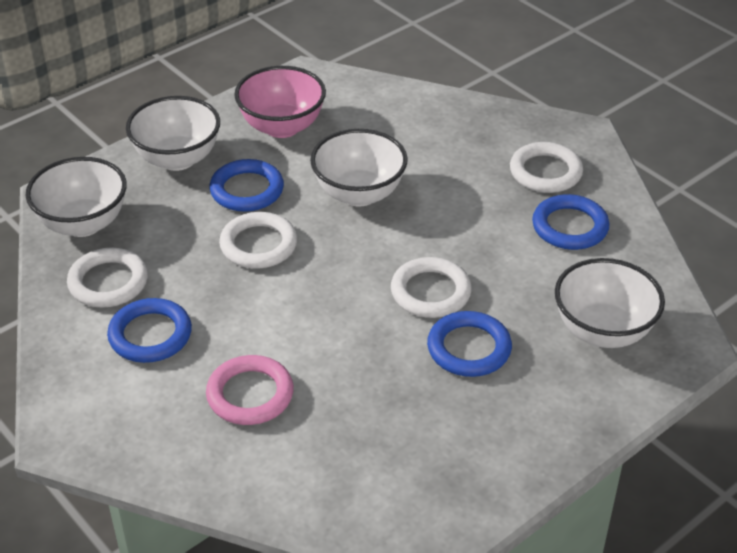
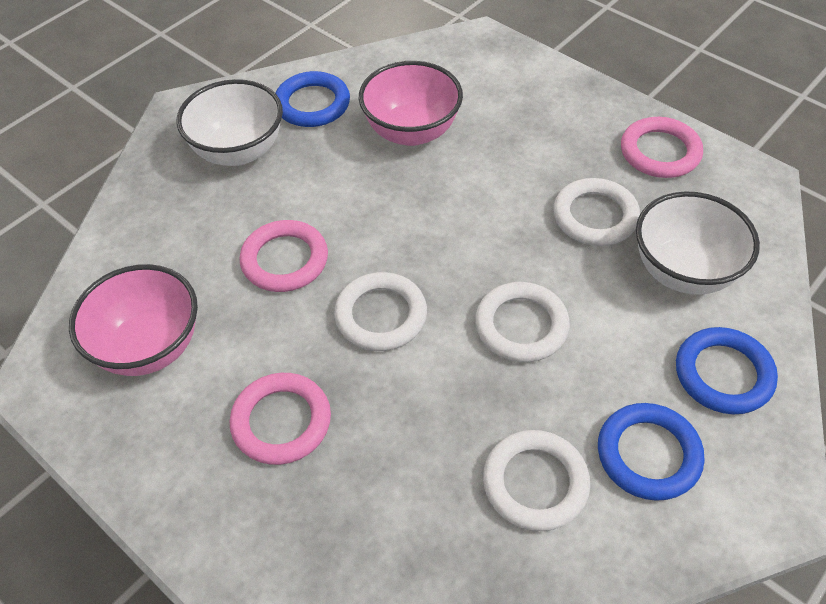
blue ring: [107,298,192,363] [210,159,284,212] [427,311,512,377] [532,194,609,250] = 4 -> [276,71,350,127] [598,403,705,501] [676,327,778,414] = 3
pink bowl: [234,66,326,138] = 1 -> [69,264,198,376] [359,61,463,146] = 2
pink ring: [206,355,294,425] = 1 -> [230,373,331,465] [239,220,328,292] [621,117,703,178] = 3
white bowl: [26,157,127,237] [126,96,220,171] [310,129,408,207] [555,258,665,348] = 4 -> [176,79,283,166] [636,191,760,295] = 2

